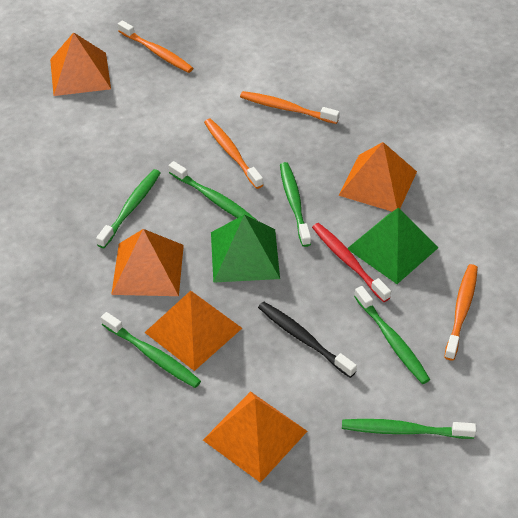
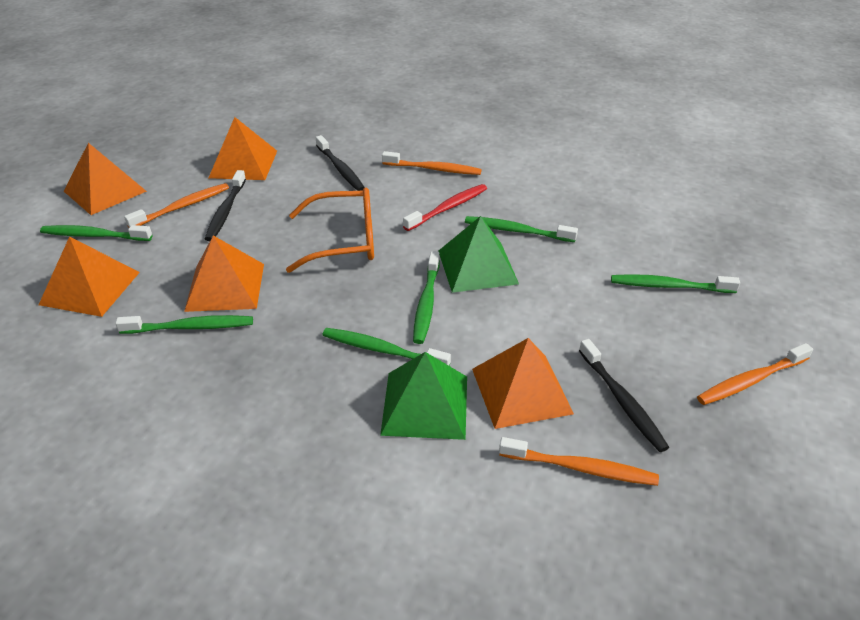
black toothbrush: [258,302,357,378] = 1 -> [205,170,246,241] [316,135,365,191] [579,339,669,452] = 3
orange glasses: none = 0 -> [286,188,374,273] = 1

